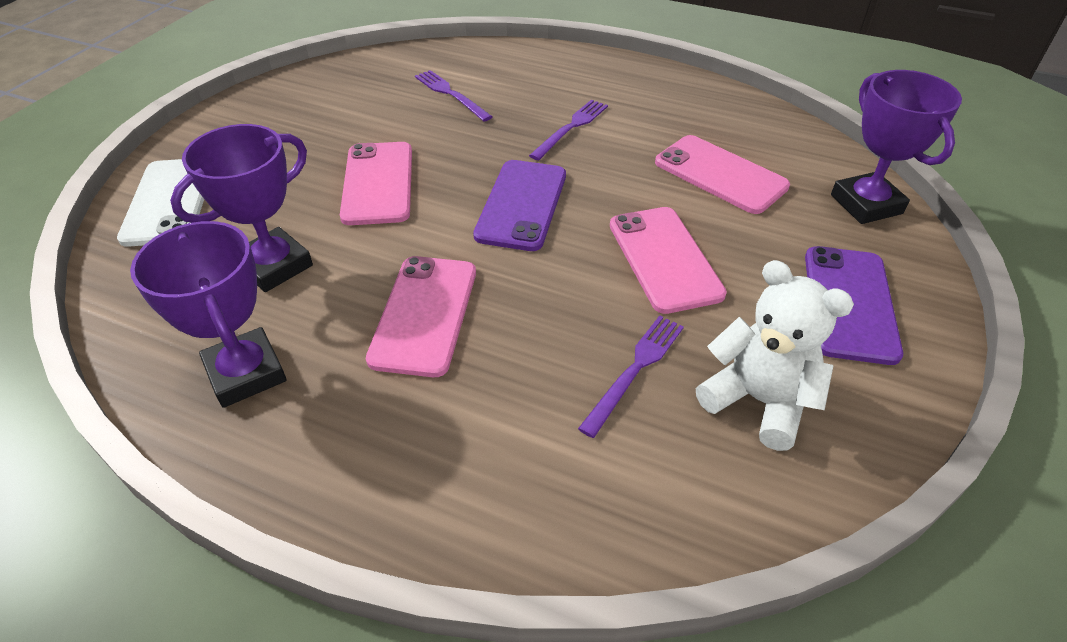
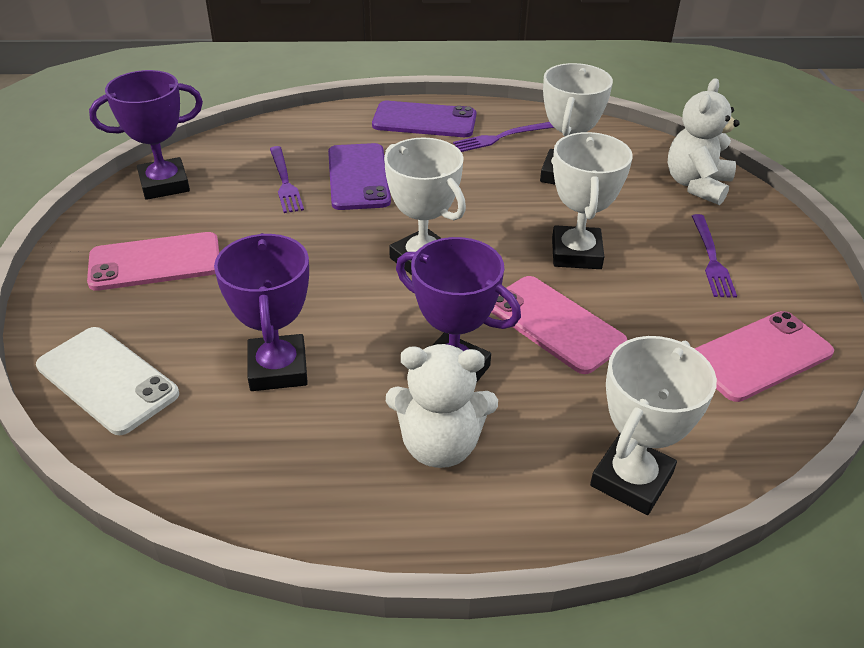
pink phone: [340,142,412,225] [366,256,476,377] [610,207,727,314] [655,135,790,214] = 4 -> [87,232,219,291] [491,276,627,374] [694,311,834,402] = 3
white teddy bear: [696,260,854,451] = 1 -> [386,344,498,468] [668,78,740,205] = 2
white trophy: none = 0 -> [384,137,466,275] [540,63,613,184] [552,132,633,269] [590,336,717,515] = 4

